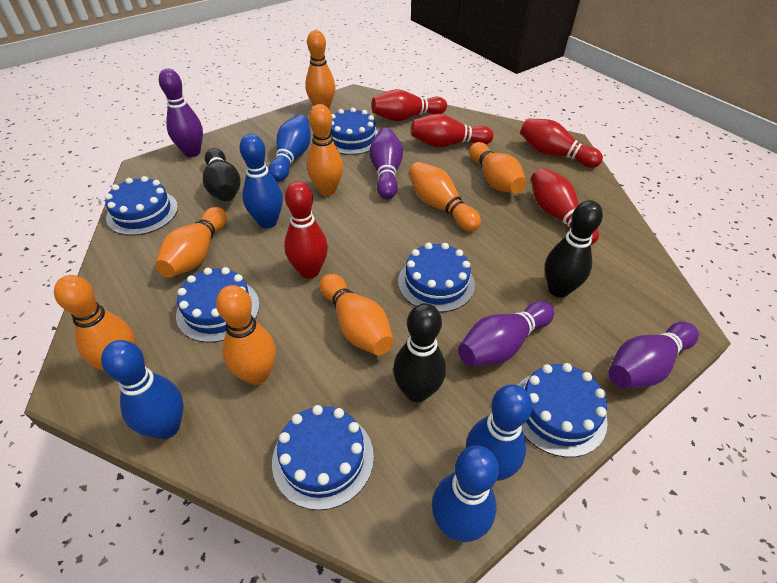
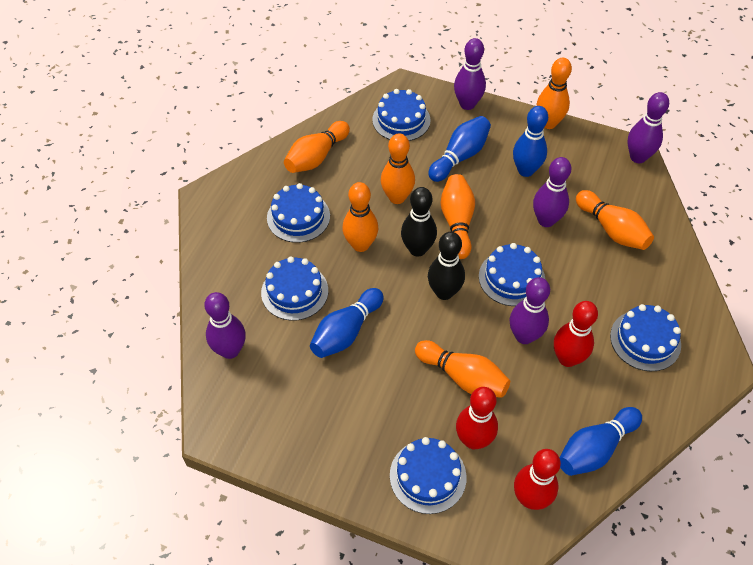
black bowling pin: [203,148,240,201] [393,303,446,402] [545,200,603,298] = 3 -> [401,187,437,257] [428,232,465,300] = 2
blue bowling pin: [101,340,184,439] [240,134,283,228] [268,115,311,182] [432,445,499,542] [466,384,532,481] = 5 -> [310,288,384,358] [428,116,491,182] [513,106,548,177] [560,407,642,476] = 4
orange bowling pin: [54,275,136,371] [155,207,227,277] [216,285,276,385] [305,30,335,109] [307,104,343,196] [320,274,394,356] [409,162,481,231] [469,142,526,193] = 8 -> [284,121,350,173] [342,182,378,252] [381,134,415,204] [415,340,510,398] [440,174,475,259] [537,58,572,129] [576,190,654,250] = 7
purple bowling pin: [159,69,203,157] [369,128,403,199] [458,301,554,366] [608,322,699,388] = 4 -> [204,292,246,359] [454,38,486,110] [510,277,550,344] [533,157,571,227] [628,92,669,163] = 5
red bowling pin: [284,181,328,279] [371,89,447,121] [411,114,493,147] [520,118,603,168] [531,168,599,245] = 5 -> [456,387,498,449] [514,449,561,510] [554,301,598,367] = 3

